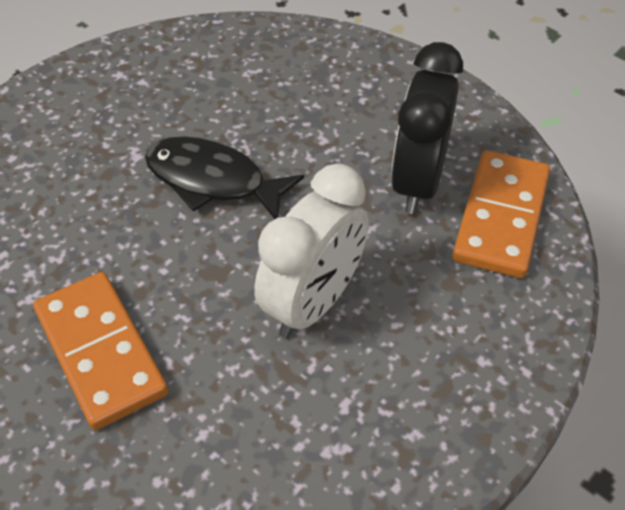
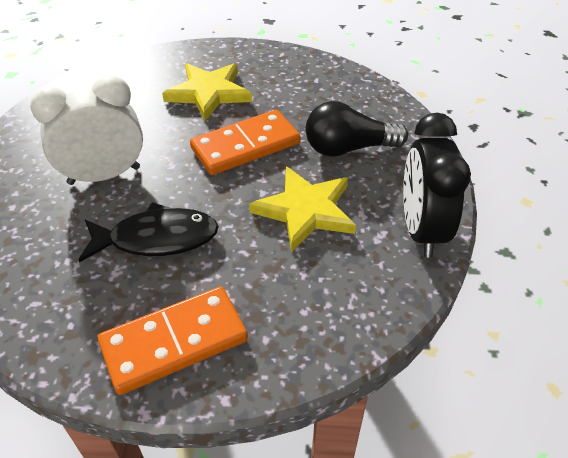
black light bulb: none = 0 -> [306,101,408,157] = 1
yellow star: none = 0 -> [162,63,252,121] [249,166,356,252] = 2

